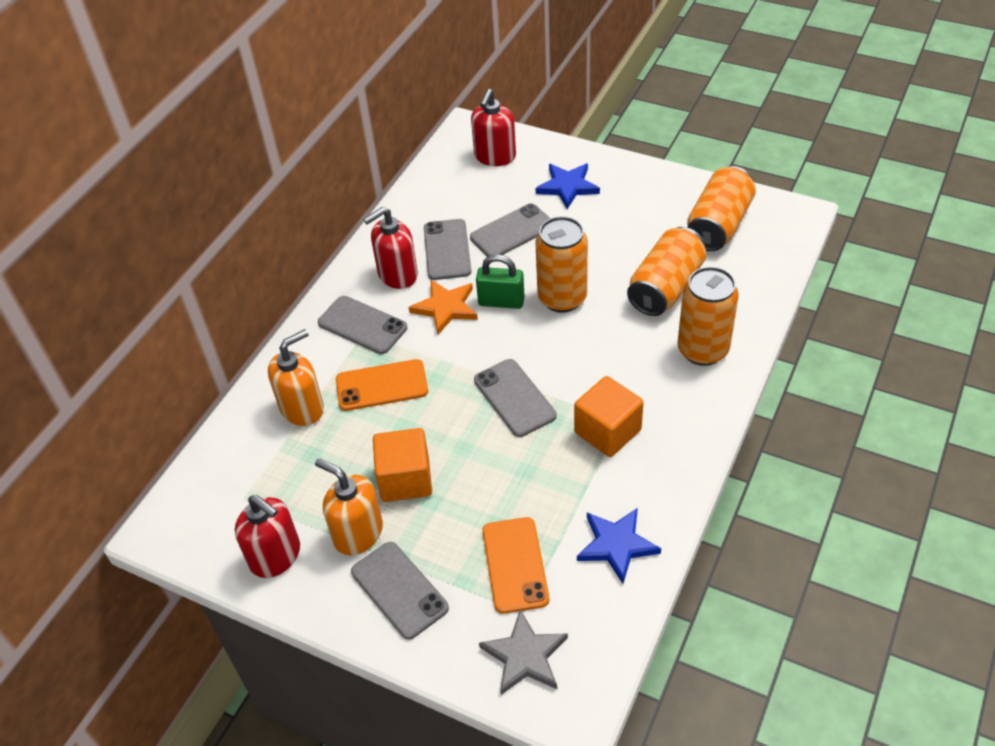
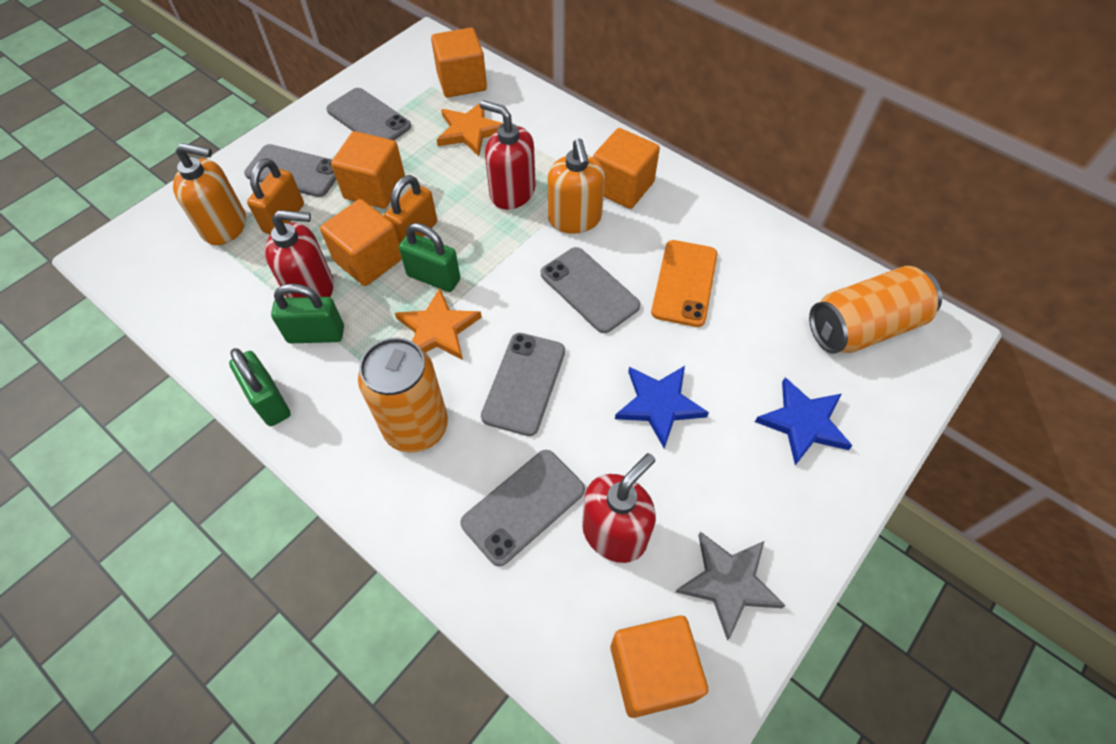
green padlock: [476,254,525,309] = 1 -> [229,348,291,426] [271,283,344,343] [399,223,460,292] = 3
orange can: [535,216,588,313] [627,227,706,316] [677,267,739,366] [687,166,756,251] = 4 -> [358,337,448,453] [809,266,942,354] = 2
orange cube: [373,428,432,502] [574,376,644,457] = 2 -> [320,199,402,286] [331,131,405,209] [431,28,487,97] [593,128,660,209] [611,615,708,718] = 5
orange padlock: none = 0 -> [247,158,304,235] [384,175,437,243] = 2
orange phone: [336,359,428,411] [482,517,549,614] = 2 -> [651,240,717,327] = 1
orange star: [408,280,478,335] = 1 -> [395,288,482,360] [436,103,503,156] = 2

